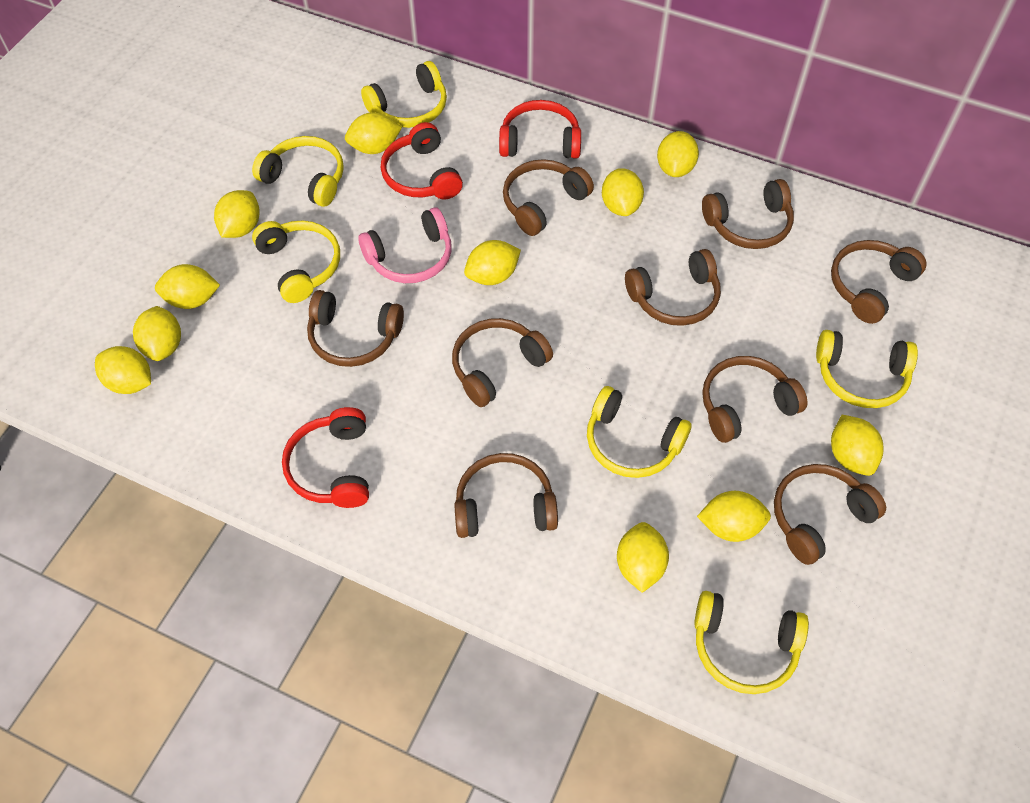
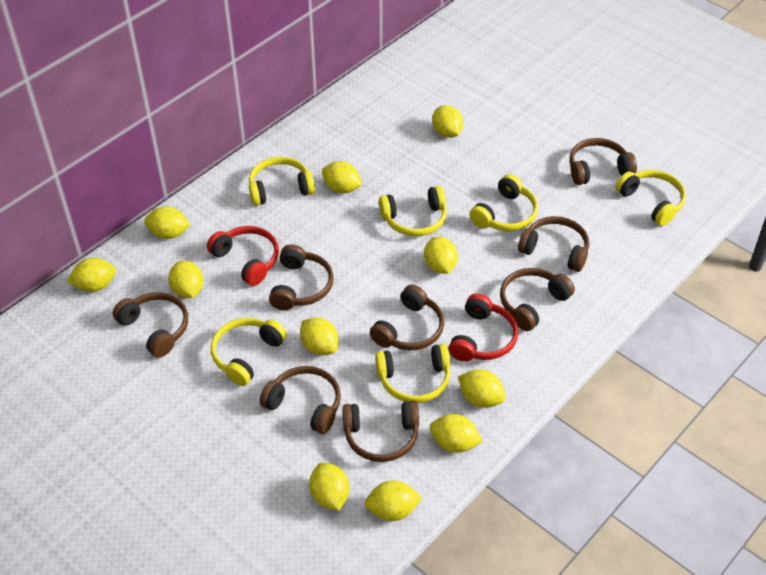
brown headphones: [307,290,404,367] [452,318,553,407] [454,453,558,538] [503,159,594,236] [625,249,721,326] [702,179,794,249] [702,356,808,443] [774,464,886,565] [831,240,926,324] = 9 -> [113,292,188,358] [259,366,341,434] [269,245,334,310] [343,401,419,462] [370,284,444,350] [500,268,575,331] [518,216,589,272] [569,138,637,185] = 8
pink headphones: [358,207,452,283] = 1 -> none = 0
red headphones: [282,407,369,508] [381,122,463,199] [499,100,581,159] = 3 -> [207,226,279,286] [449,294,518,362] = 2

